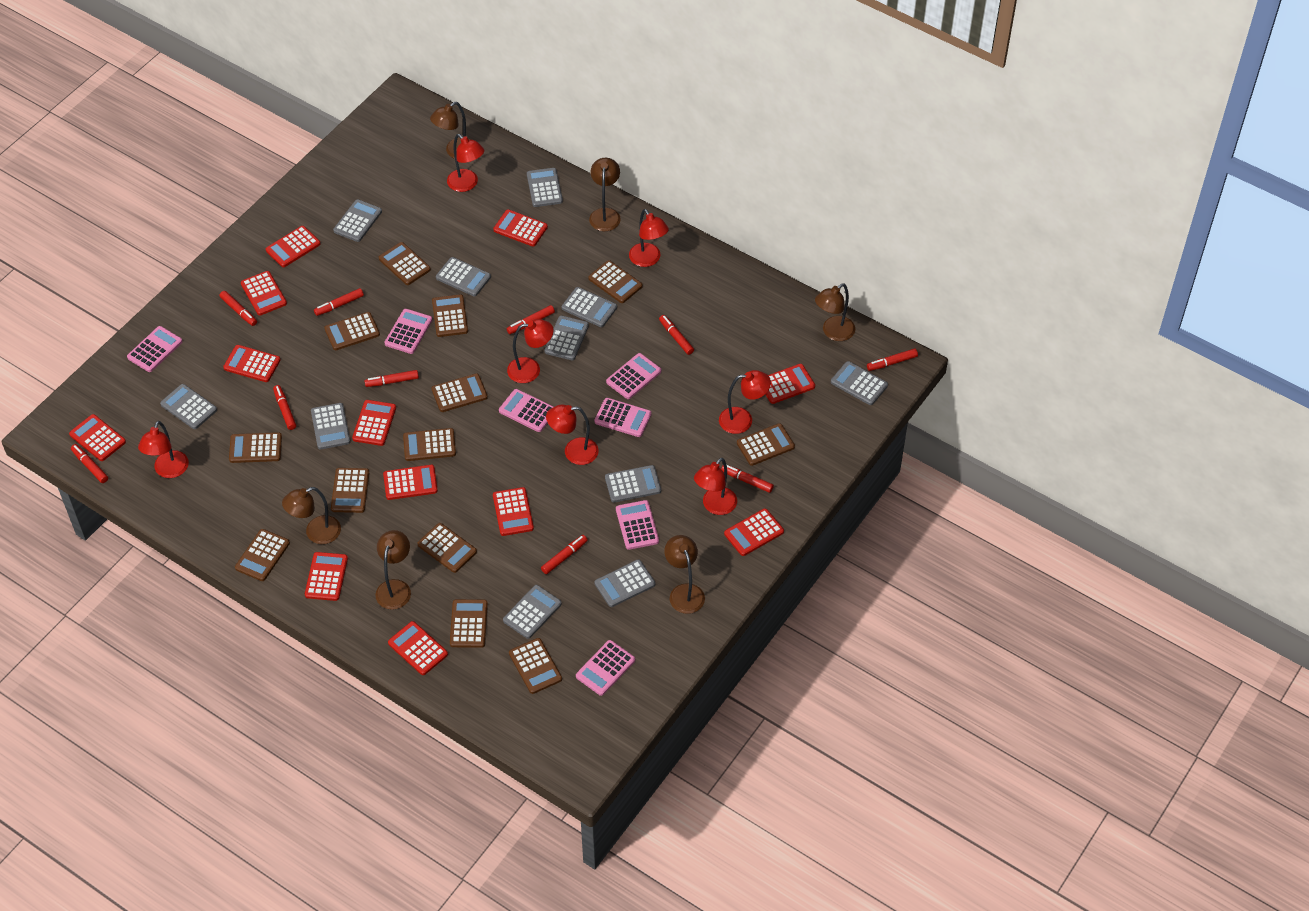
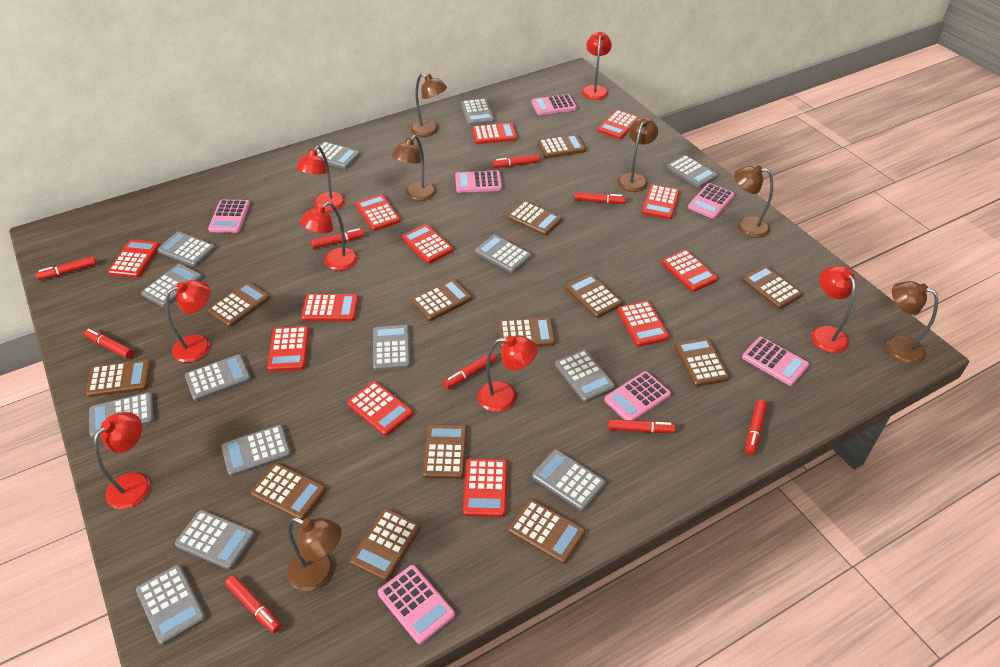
grey calculator: [160,384,217,429] [311,403,350,450] [333,199,382,242] [436,257,491,296] [503,585,562,639] [527,168,563,207] [544,316,589,360] [562,287,617,327] [594,560,655,607] [605,465,661,503] [831,361,888,405] = 11 -> [89,392,154,438] [136,565,206,645] [141,264,202,307] [157,232,216,267] [175,510,255,570] [185,354,251,401] [221,425,291,476] [317,142,360,169] [373,325,410,371] [461,98,494,126] [475,234,532,273] [532,450,606,511] [555,349,615,402] [666,155,718,188] = 14
red marker: [71,444,108,483] [219,291,257,326] [273,385,296,430] [314,288,364,316] [364,370,419,387] [507,305,555,334] [541,535,587,574] [659,315,694,355] [721,465,774,493] [867,348,918,371] = 10 -> [36,256,97,280] [84,329,134,359] [225,575,281,633] [311,228,365,249] [443,352,497,389] [492,154,540,168] [575,192,625,204] [608,419,675,433] [745,400,767,455] = 9

